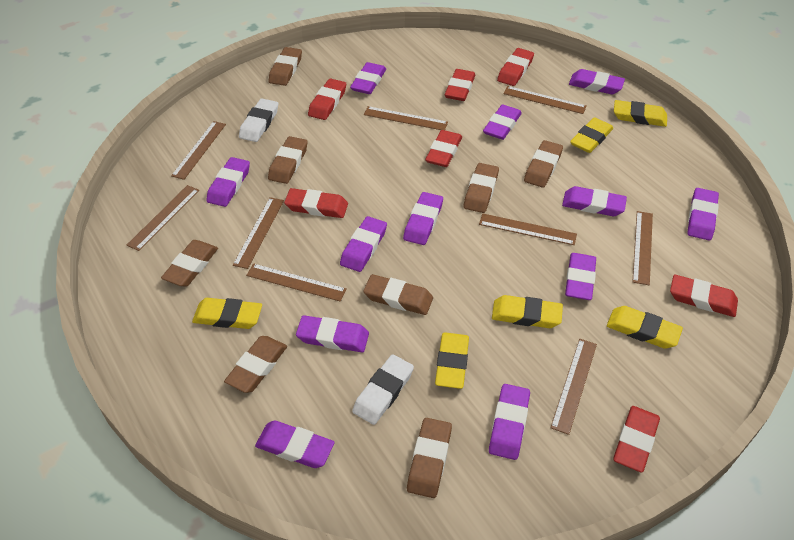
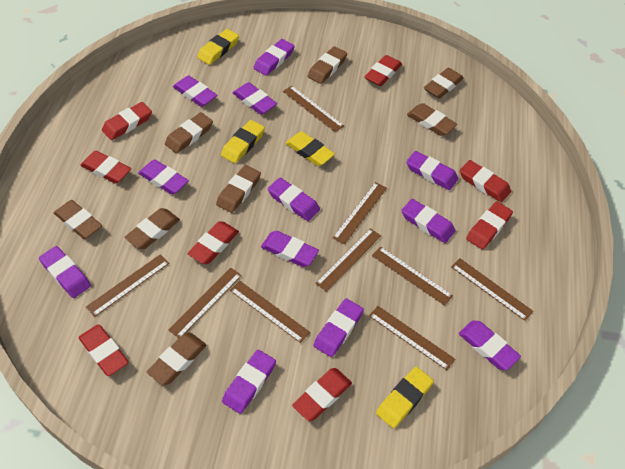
red eraser: [284,188,348,218] [308,78,346,120] [425,130,462,167] [444,69,475,101] [497,48,534,86] [614,406,660,473] [670,275,738,317] = 7 -> [79,325,129,376] [80,151,131,184] [102,102,152,140] [187,221,239,264] [292,368,352,421] [364,55,402,86] [460,160,511,202] [466,201,513,250] = 8
white eraser: [239,99,278,142] [352,354,414,425] = 2 -> none = 0
yellow eraser: [192,298,262,329] [435,332,469,389] [492,295,563,328] [570,118,613,153] [607,306,683,349] [614,100,667,127] = 6 -> [197,29,239,65] [221,120,265,163] [285,131,335,166] [376,367,434,428] = 4

